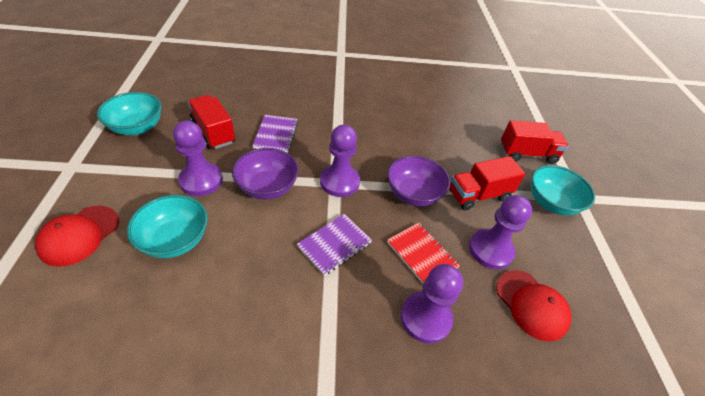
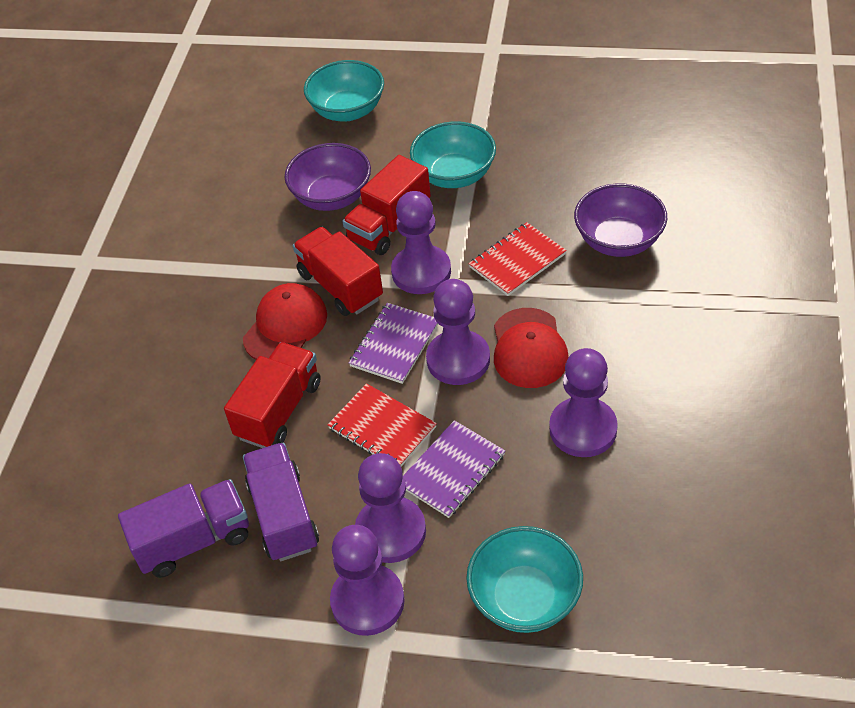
purple pawn: [173,121,223,196] [320,125,360,197] [401,264,463,344] [469,195,532,269] = 4 -> [330,525,405,636] [355,453,426,563] [391,191,451,294] [426,279,490,385] [549,348,618,457] = 5
purple truck: none = 0 -> [118,479,249,578] [243,442,319,561] = 2
red notebook: [387,223,460,283] = 1 -> [327,383,437,467] [469,222,567,296] = 2

